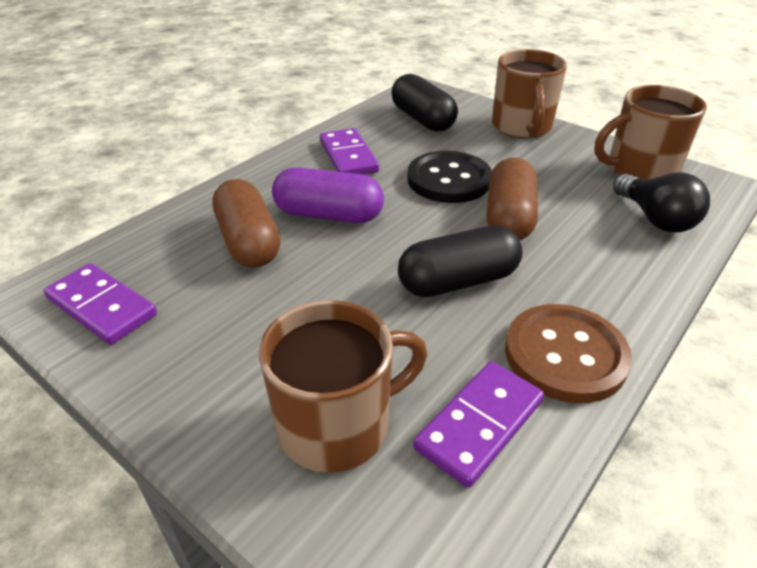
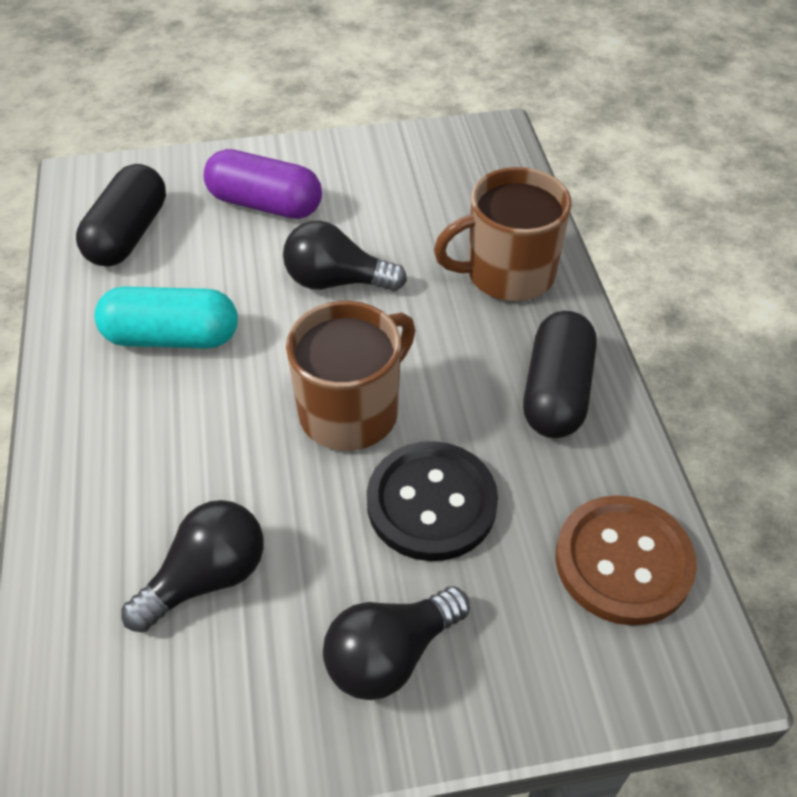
black light bulb: [613,172,710,232] = 1 -> [121,500,264,633] [283,221,407,291] [323,586,470,700] = 3
brown capsule: [212,179,281,268] [486,158,538,240] = 2 -> none = 0
brown mug: [259,300,427,473] [492,49,567,139] [594,85,707,179] = 3 -> [286,301,416,451] [434,167,572,301] = 2
purple domino: [44,263,157,345] [320,128,379,175] [413,361,544,488] = 3 -> none = 0
turquoise capsule: none = 0 -> [94,287,238,349] = 1

